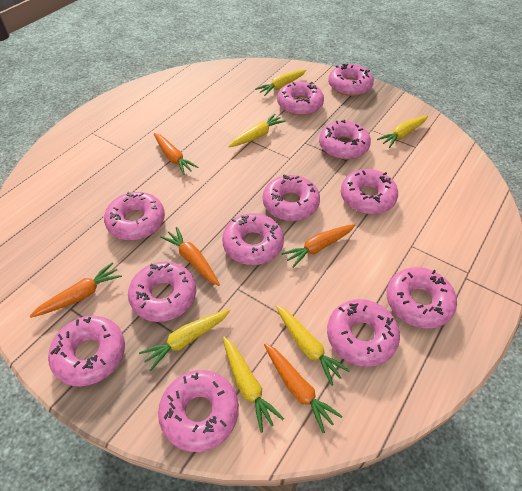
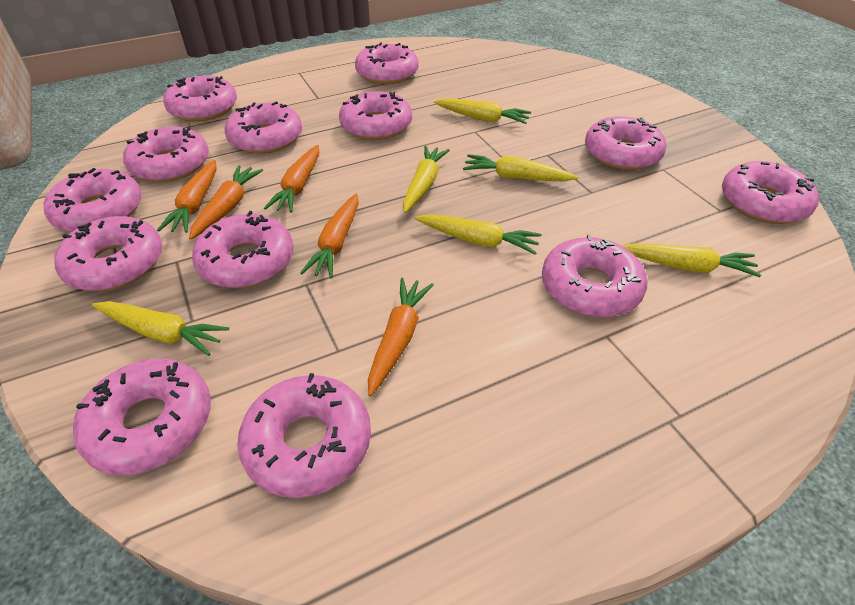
pink donut: [48,316,125,386] [104,192,165,240] [128,262,196,322] [158,370,239,452] [222,213,284,265] [263,175,320,221] [277,81,324,115] [319,120,371,160] [327,299,400,367] [328,64,374,96] [341,169,398,214] [387,267,457,329] = 12 -> [43,168,142,232] [54,216,162,291] [73,359,211,475] [123,126,209,182] [163,75,237,122] [192,211,294,288] [225,101,302,154] [237,373,371,498] [339,91,412,140] [355,42,419,84] [542,234,647,318] [585,116,666,170] [722,161,819,224] = 13

